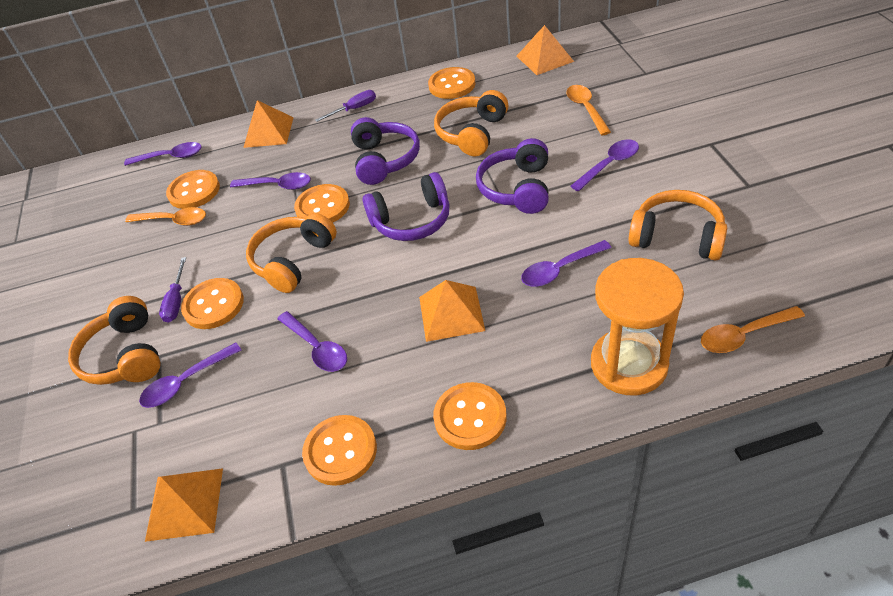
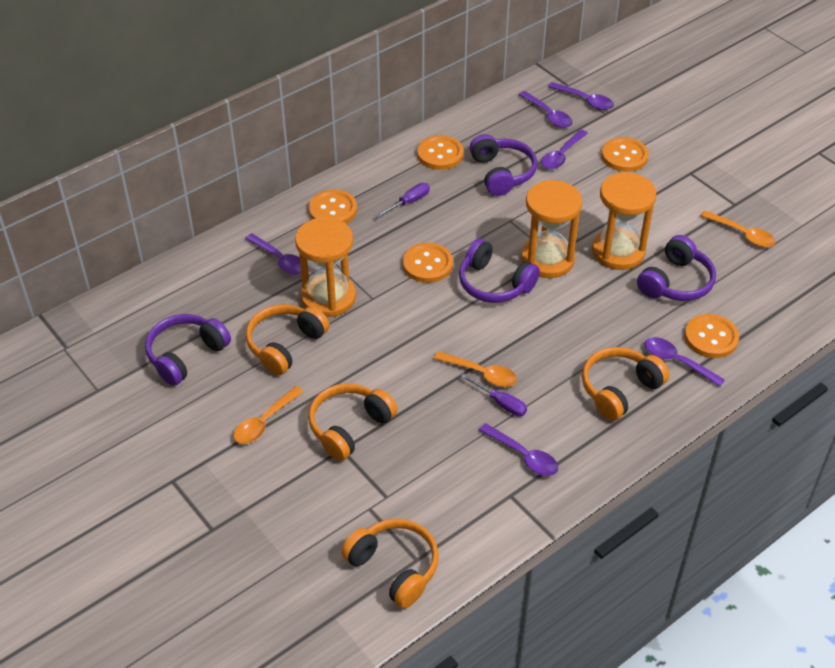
orange button: [166,170,220,209] [181,278,244,329] [294,184,350,223] [302,415,377,486] [428,67,476,99] [433,382,507,450] = 6 -> [309,190,357,224] [403,243,453,283] [417,135,463,170] [601,137,649,172] [685,314,739,358] = 5
orange hourglass: [591,258,684,396] = 1 -> [295,217,356,317] [521,180,582,278] [592,172,656,270] = 3
orange pyramid: [145,468,223,542] [243,100,294,148] [419,280,485,342] [517,25,574,75] = 4 -> none = 0
purple headphones: [351,117,420,185] [363,172,450,241] [476,138,549,214] = 3 -> [145,314,231,386] [459,239,540,303] [470,134,537,196] [637,235,716,301] = 4

